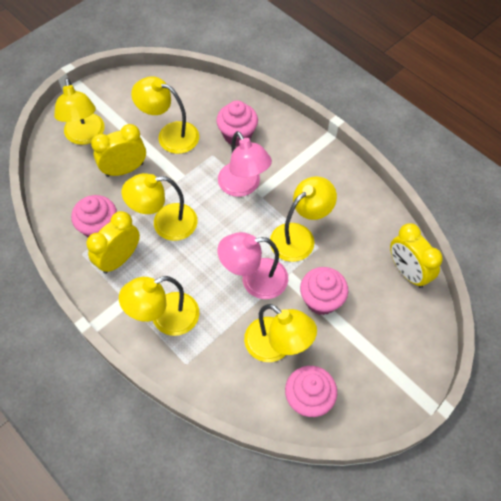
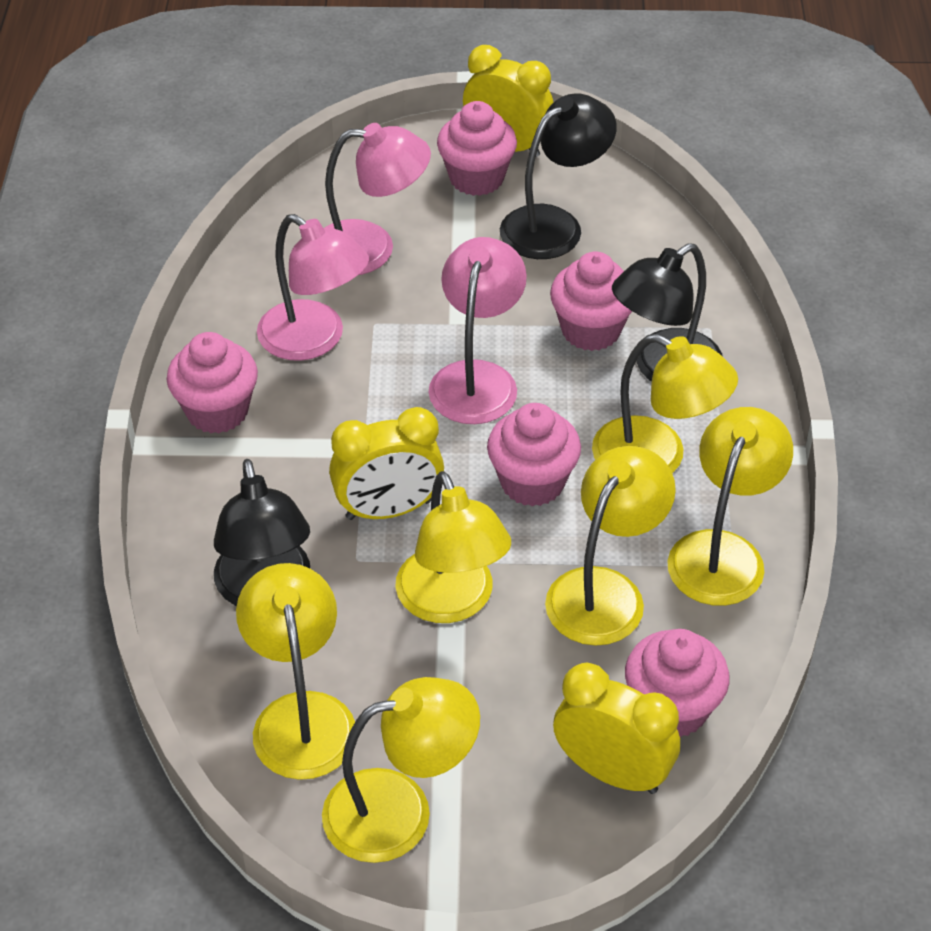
black lamp: none = 0 -> [214,459,310,606] [500,93,617,259] [612,243,723,382] = 3
pink cupcake: [71,195,117,237] [216,100,258,146] [285,366,337,417] [300,267,348,315] = 4 -> [167,332,258,434] [437,101,517,196] [487,403,581,507] [550,251,632,351] [625,629,730,737] = 5
pink lamp: [217,232,288,299] [218,131,272,197] = 2 -> [257,214,369,361] [324,123,431,275] [428,237,527,424] = 3

